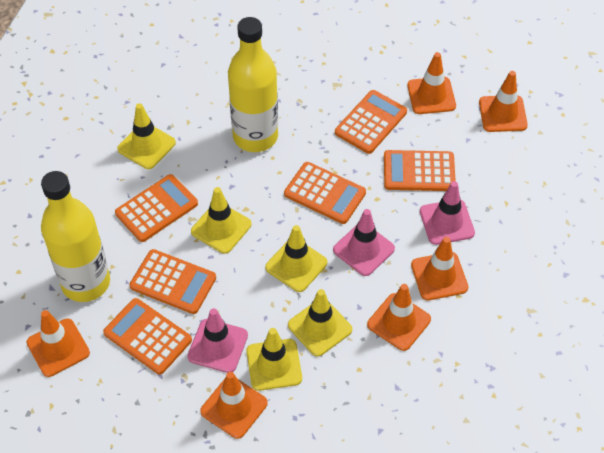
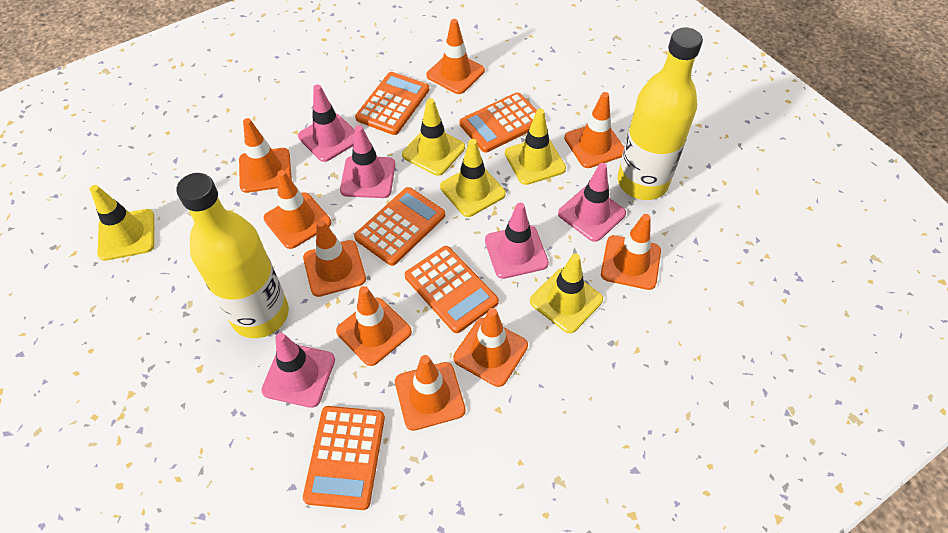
orange calculator: [103,298,192,375] [115,174,198,242] [130,249,216,314] [284,162,366,224] [335,90,407,154] [384,150,456,191] = 6 -> [303,406,385,510] [354,187,445,266] [355,72,429,135] [405,246,499,333] [460,92,537,153] = 5
orange traffic cone: [26,310,90,377] [200,372,268,439] [367,284,431,351] [407,52,456,114] [411,237,468,301] [479,71,528,132] = 6 -> [239,118,292,193] [264,170,331,249] [303,220,366,297] [336,286,412,366] [395,355,466,431] [426,19,485,94] [453,308,528,387] [564,92,624,168] [601,214,661,290] = 9
pink traffic cone: [187,308,248,373] [333,209,395,276] [420,181,475,245] = 3 -> [261,333,335,408] [298,85,355,162] [340,125,395,198] [485,203,549,279] [558,163,626,242] = 5

